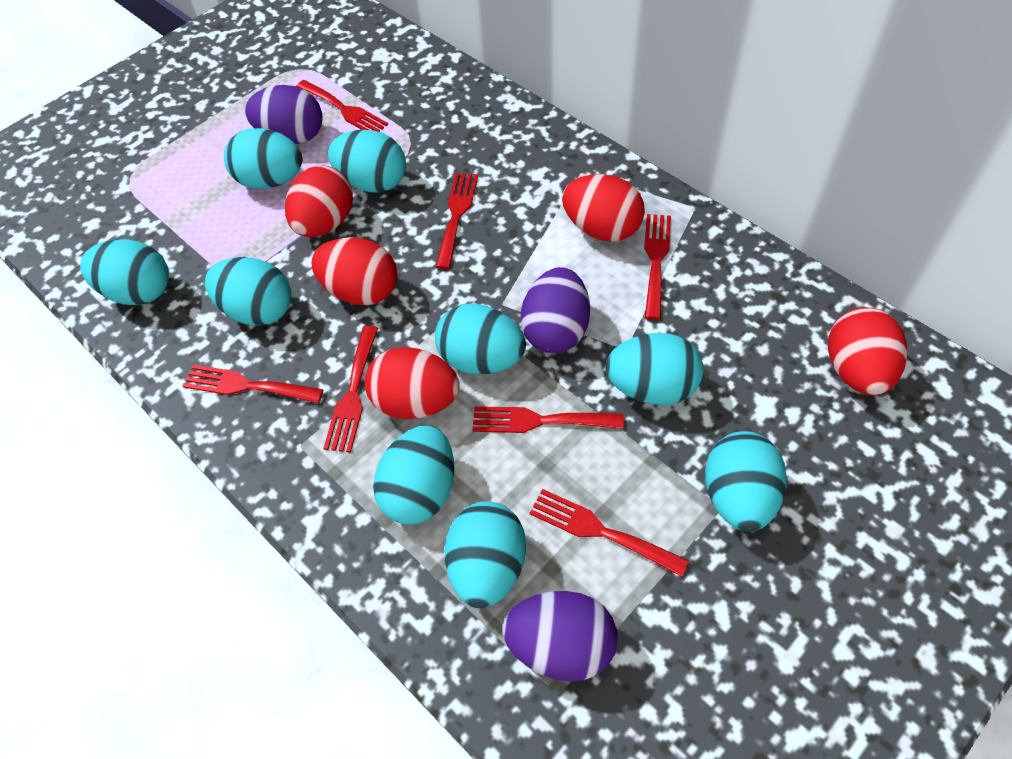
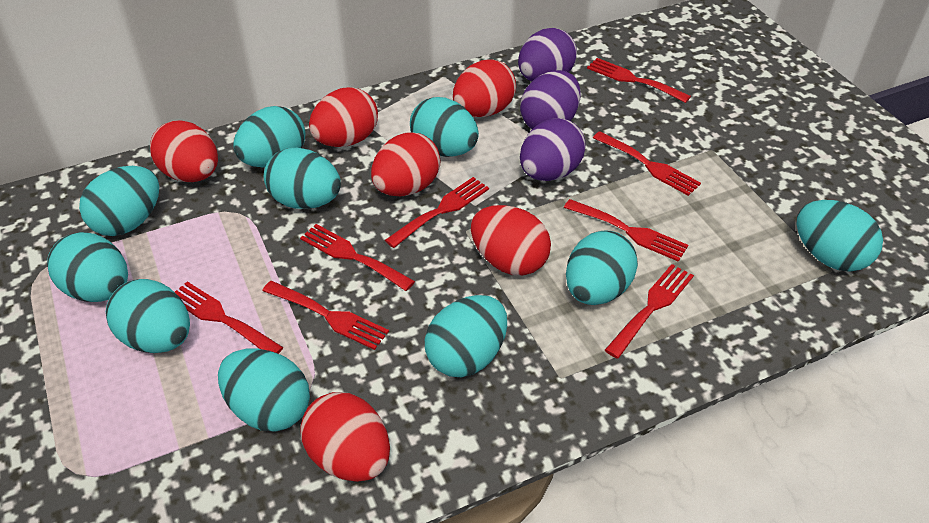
red egg: [285,165,353,237] [311,237,397,305] [365,347,460,419] [562,174,645,242] [828,307,907,395] = 5 -> [150,120,218,182] [300,392,390,482] [309,87,378,147] [371,132,440,196] [453,59,516,117] [471,205,551,276] = 6
red fork: [183,365,324,403] [296,80,388,132] [323,326,378,453] [435,173,478,269] [473,406,624,433] [529,489,689,577] [644,214,671,320] = 7 -> [175,282,283,354] [262,281,389,350] [300,224,415,291] [385,177,489,248] [564,199,688,262] [587,58,691,103] [593,131,701,196] [605,264,694,359] = 8
turquoise egg: [80,239,169,305] [205,257,291,326] [224,128,302,189] [328,130,406,193] [373,425,454,524] [435,304,526,374] [444,501,526,608] [606,333,703,405] [705,431,787,532] = 9 -> [47,232,128,302] [79,166,159,236] [106,279,190,353] [218,348,310,431] [233,106,305,168] [264,148,341,209] [410,97,479,157] [425,295,507,377] [566,231,638,305] [796,200,883,272] = 10

